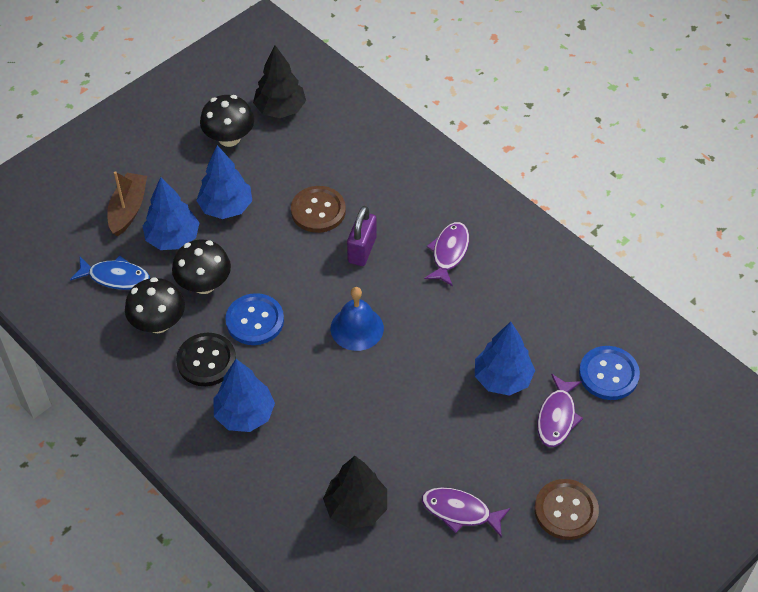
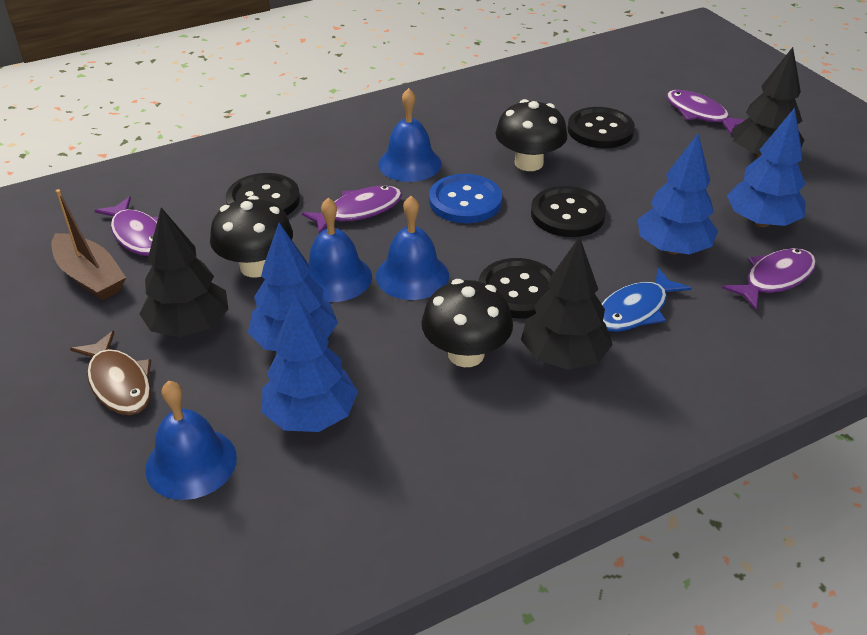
black button: [176,333,236,386] = 1 -> [226,173,300,215] [478,258,554,318] [531,186,606,237] [567,107,635,148] = 4
black tree: [253,45,306,118] [323,456,387,529] = 2 -> [139,207,229,337] [521,236,613,370] [732,47,804,159] = 3
blue bell: [331,287,384,351] = 1 -> [145,381,237,500] [308,198,372,302] [376,196,449,300] [378,88,442,182] = 4
blue button: [225,293,284,345] [579,346,640,400] = 2 -> [429,174,502,223] = 1
brown button: [291,186,346,233] [534,479,599,540] = 2 -> none = 0
brown fish: none = 0 -> [70,331,151,415] = 1
purple fish: [422,488,511,537] [424,222,469,286] [537,374,583,447] = 3 -> [94,196,159,256] [302,186,402,233] [666,90,745,135] [722,248,816,310] = 4
purple padlock: [347,206,376,266] = 1 -> none = 0

